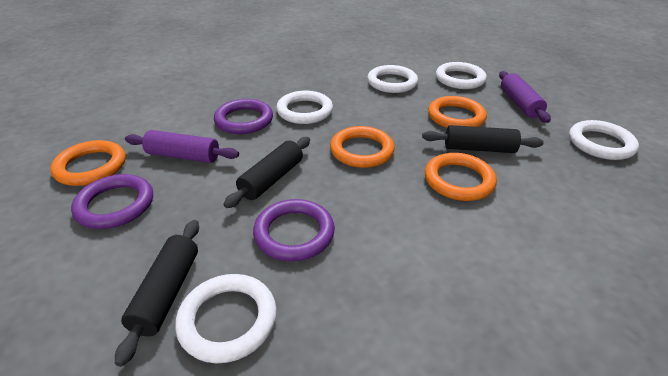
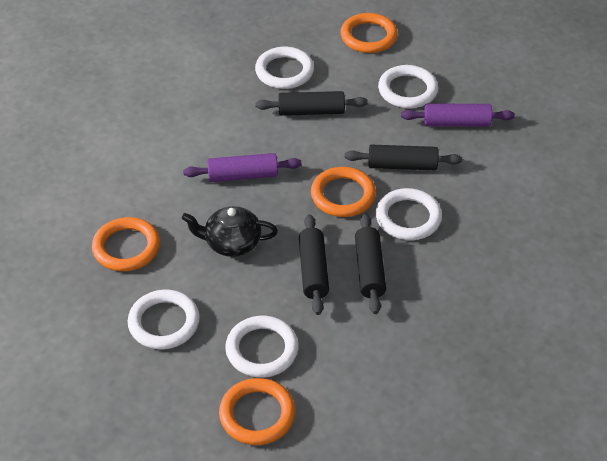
black rolling pin: [115,220,199,367] [223,137,310,208] [422,125,544,153] = 3 -> [255,91,368,116] [299,214,329,315] [345,145,462,170] [355,214,386,314] = 4
black teapot: none = 0 -> [182,206,278,257] = 1
purple ring: [71,174,153,229] [214,99,273,134] [253,199,335,261] = 3 -> none = 0

